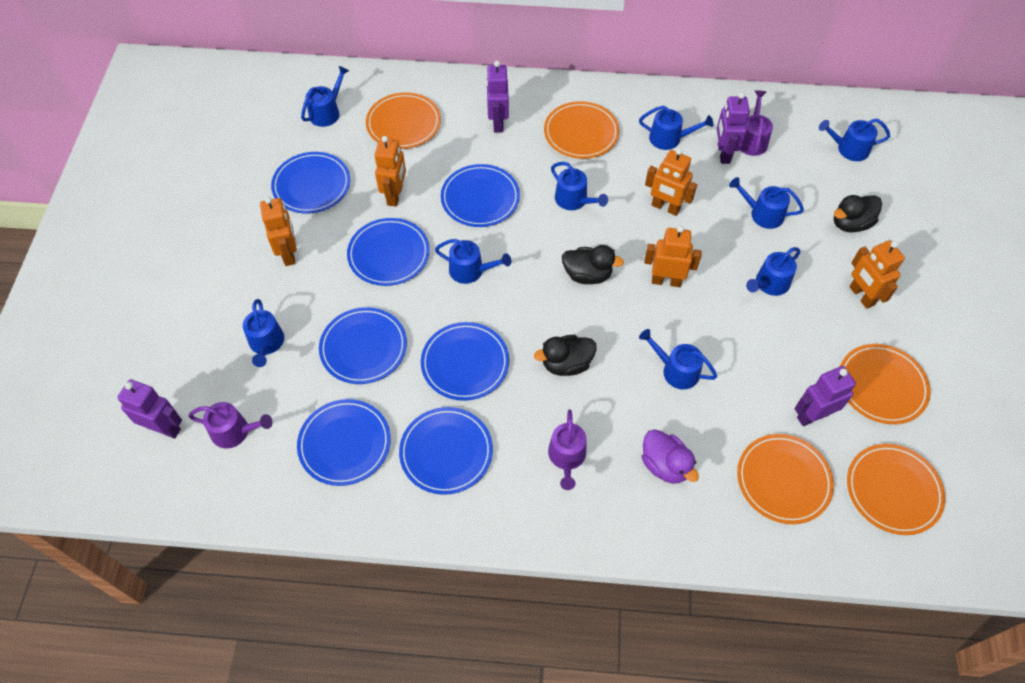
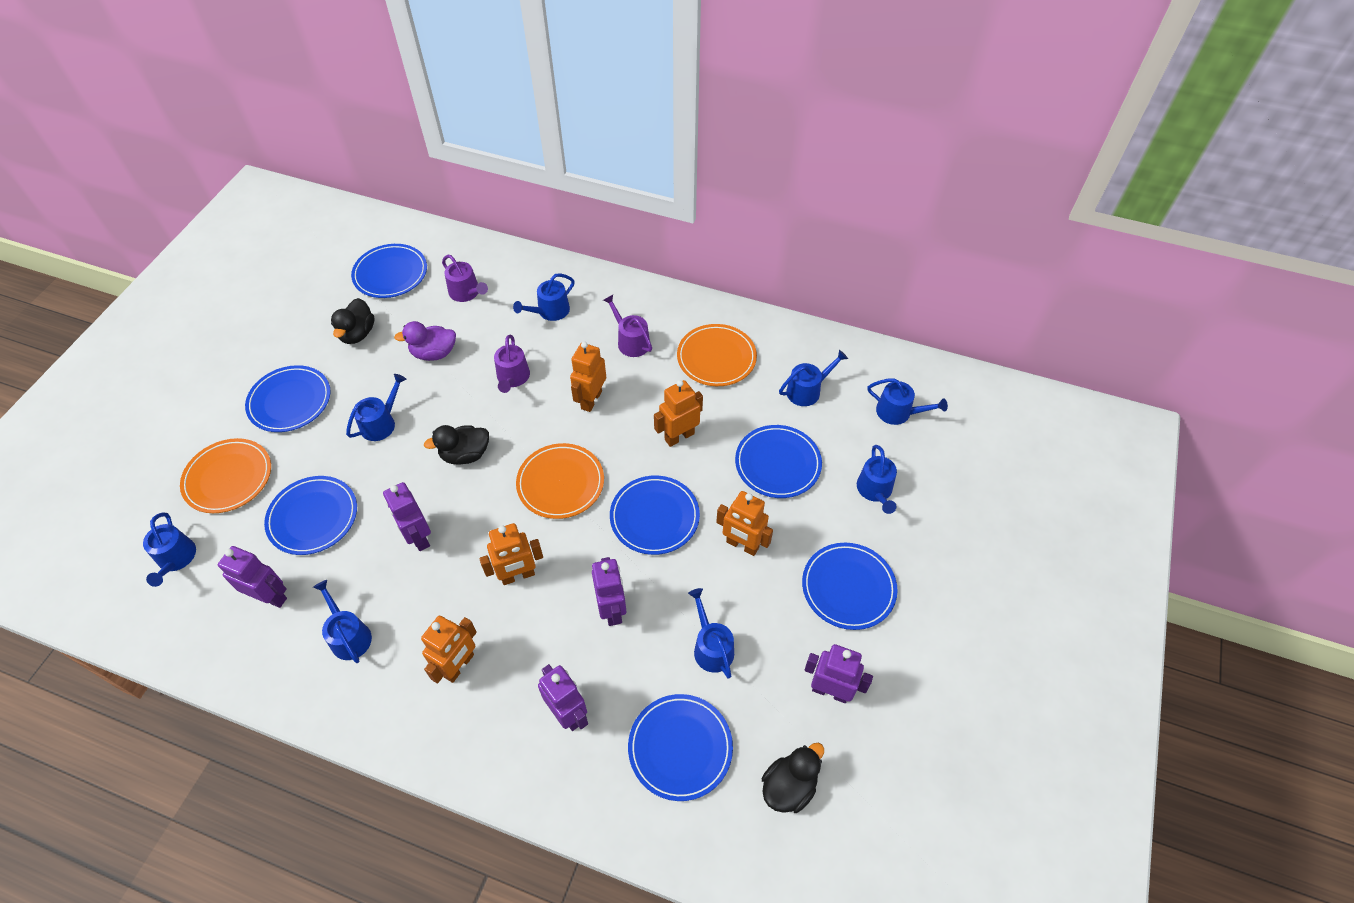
blue watering can: [243,299,284,367] [301,66,349,127] [435,239,511,284] [551,162,608,210] [639,106,713,150] [639,329,717,389] [729,177,804,229] [746,247,800,296] [819,119,890,161] = 9 -> [143,512,196,587] [313,580,372,663] [346,374,406,441] [513,273,575,321] [688,588,734,679] [779,350,848,406] [857,445,897,514] [867,378,948,425] = 8
orange plate: [366,92,441,149] [544,101,620,159] [737,434,834,524] [840,344,931,424] [847,444,945,535] = 5 -> [180,438,271,513] [516,443,604,519] [677,324,757,386] = 3
purple robot: [117,379,182,439] [486,61,509,133] [717,92,750,164] [795,366,856,426] = 4 -> [218,546,287,608] [383,482,431,551] [538,664,588,731] [592,557,626,626] [804,644,873,703] = 5

